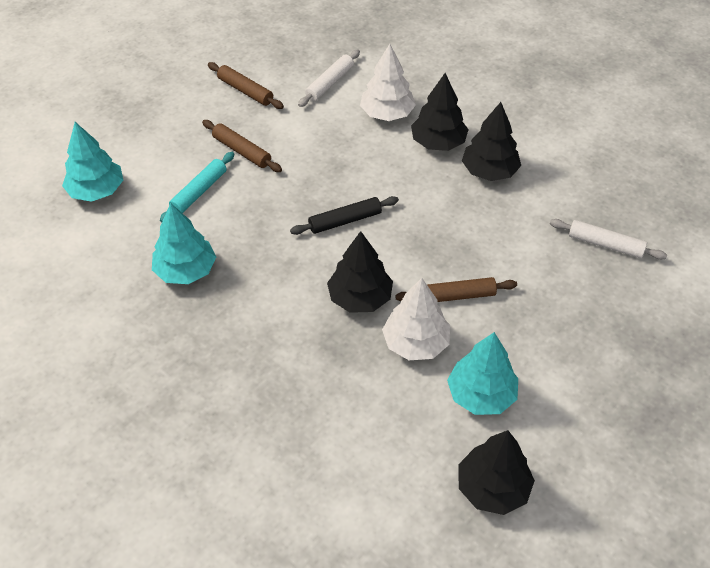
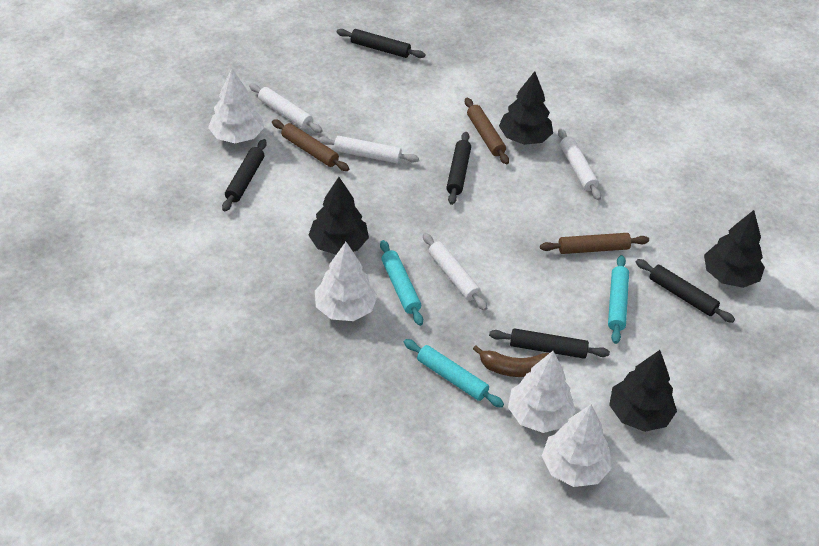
black rolling pin: [290,196,399,235] = 1 -> [222,139,267,211] [337,29,426,58] [446,132,471,205] [489,328,610,359] [636,259,735,323] = 5
brown banana: none = 0 -> [473,345,549,377] = 1
turquoise rolling pin: [160,152,234,223] = 1 -> [380,240,423,326] [404,339,504,408] [608,255,629,344] = 3
turquoise tree: [62,122,123,202] [152,203,216,284] [447,332,518,415] = 3 -> none = 0
white rolling pin: [298,50,360,107] [550,219,667,260] = 2 -> [249,83,323,133] [317,136,419,163] [423,233,487,311] [558,129,601,200] = 4
white tree: [360,44,416,121] [382,278,450,360] = 2 -> [208,69,264,143] [315,242,378,321] [508,351,576,433] [542,404,612,487] = 4

